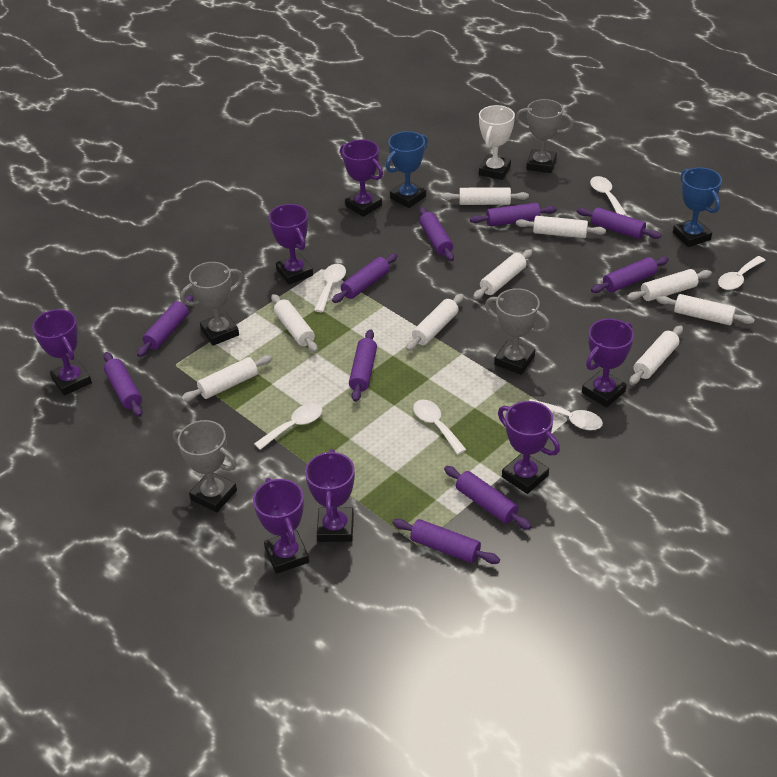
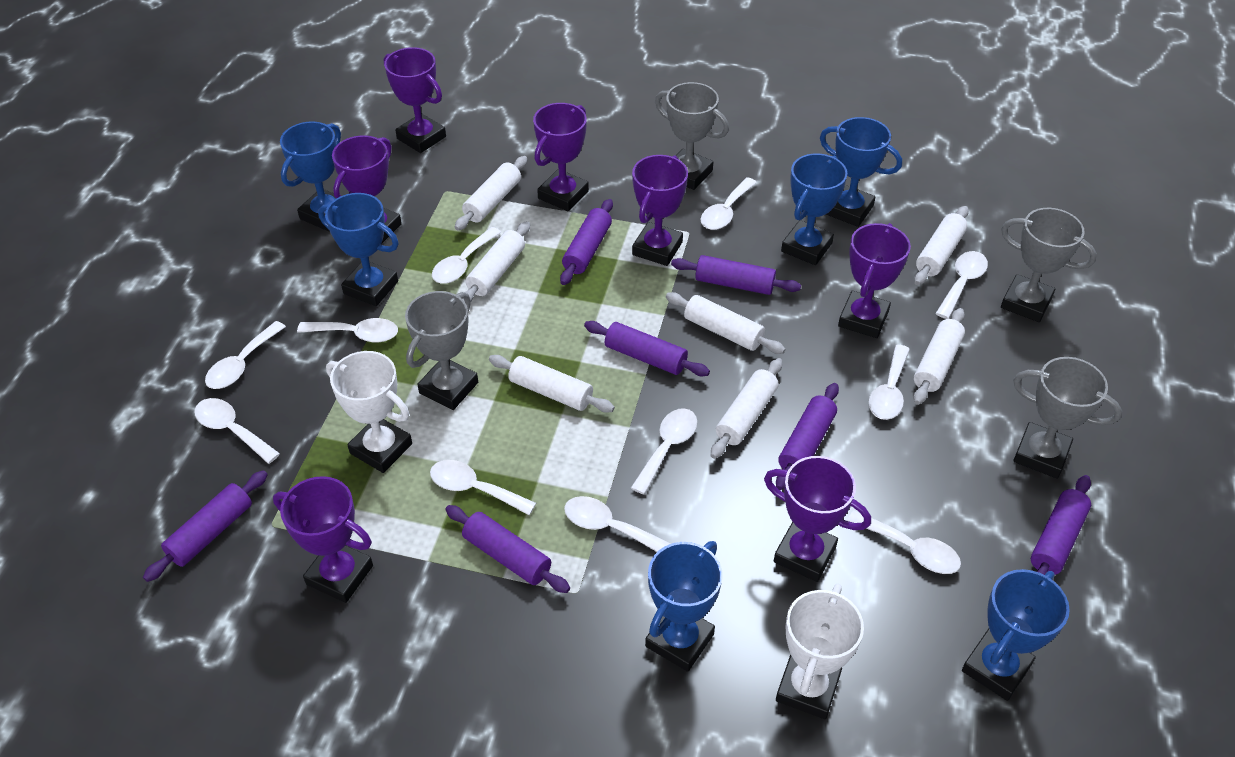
blue trophy: [386,131,428,208] [673,167,722,247] = 2 -> [280,122,341,231] [318,193,399,306] [645,541,723,672] [781,154,847,265] [820,117,902,227] [962,569,1070,701] = 6
purple rolling pin: [104,352,143,417] [137,295,194,357] [332,253,398,303] [349,329,377,402] [392,519,500,564] [419,207,454,261] [444,466,532,530] [470,203,557,226] [577,207,661,239] [591,257,669,293] = 10 -> [143,470,268,582] [445,505,570,593] [560,199,613,285] [584,321,710,376] [671,255,801,295] [776,383,839,490] [1031,475,1091,575] = 7
white rolling pin: [181,355,272,401] [271,294,318,352] [406,294,464,351] [442,187,529,205] [473,249,533,299] [516,216,606,238] [627,269,712,301] [629,325,683,385] [656,294,755,325] = 9 -> [455,156,527,230] [463,221,530,301] [489,355,615,413] [666,292,785,354] [711,358,782,459] [913,308,965,405] [914,206,969,285] = 7
white spoon: [254,403,322,450] [314,264,346,312] [413,400,467,455] [529,399,603,430] [590,176,627,216] [718,256,766,290] = 6 -> [194,398,280,464] [205,321,286,389] [297,318,398,342] [430,460,536,515] [432,227,501,284] [564,496,671,552] [631,408,697,495] [701,177,757,230] [847,510,961,574] [869,345,910,420] [935,251,988,319] = 11
white trophy: [479,105,515,180] = 1 -> [326,351,412,473] [776,584,864,719] = 2

